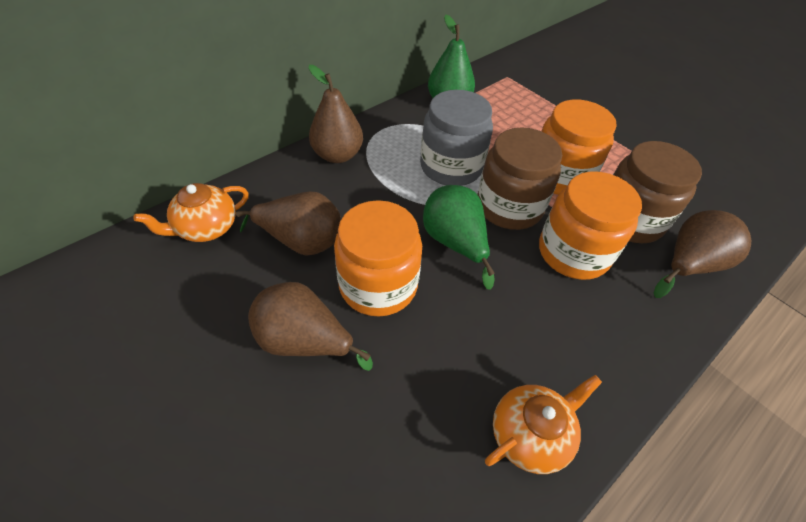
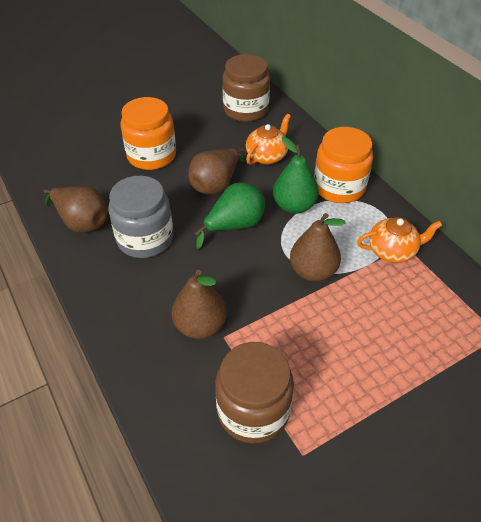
orange jar: [334,200,422,317] [539,171,642,280] [541,100,617,195] = 3 -> [120,97,176,170] [314,127,373,203] = 2

